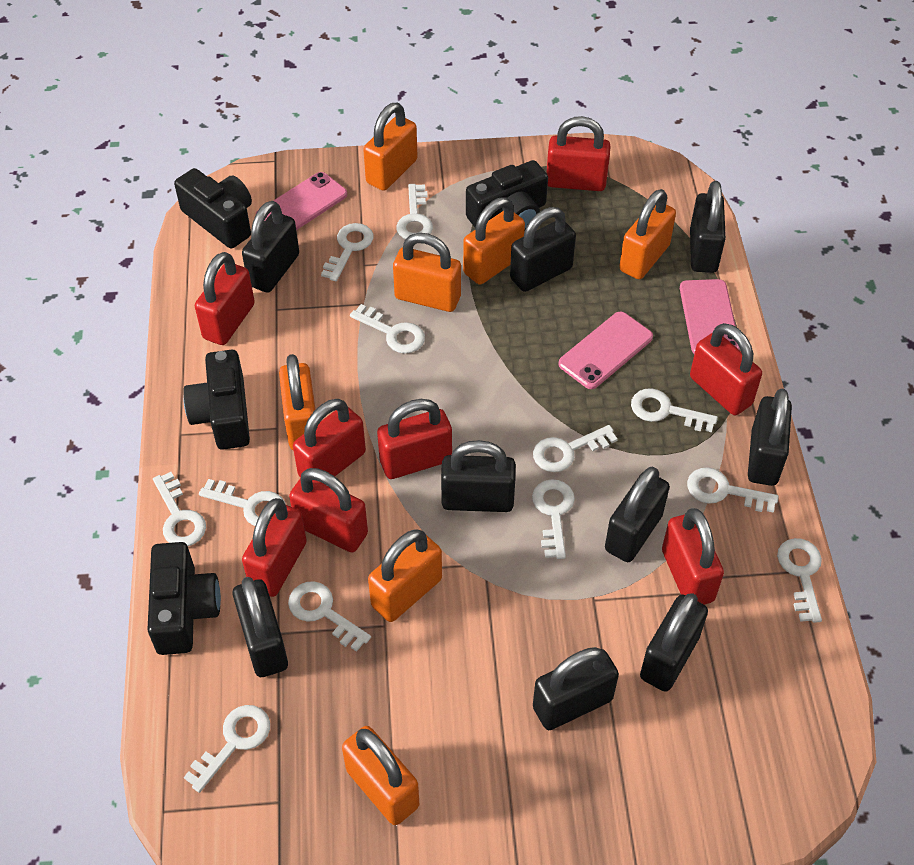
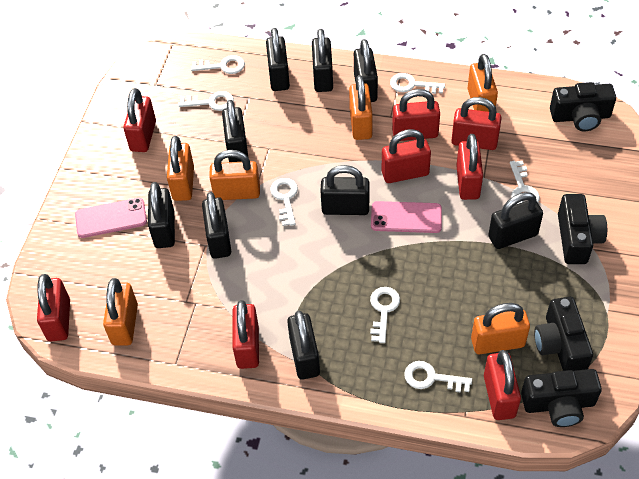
orange padlock: [279,354,315,450] [342,726,419,825] [363,103,418,191] [368,529,442,622] [393,233,461,312] [463,198,525,285] [619,189,676,279] = 7 -> [103,278,138,345] [167,136,194,201] [209,150,260,200] [349,75,373,140] [467,54,498,112] [471,303,530,354] = 6
pink phone: [256,172,347,230] [558,312,653,389] [680,279,740,354] = 3 -> [75,198,147,238] [371,201,442,233] = 2
white key: [153,472,206,546] [184,705,270,793] [199,479,286,526] [288,581,371,652] [321,223,373,281] [350,304,425,354] [396,184,433,239] [532,479,575,559] [533,425,618,472] [631,388,718,432] [687,467,779,512] [777,538,822,623] = 12 -> [179,91,234,111] [191,55,245,74] [270,178,298,226] [370,287,400,343] [390,73,445,94] [404,361,472,393] [510,161,540,204] = 7

